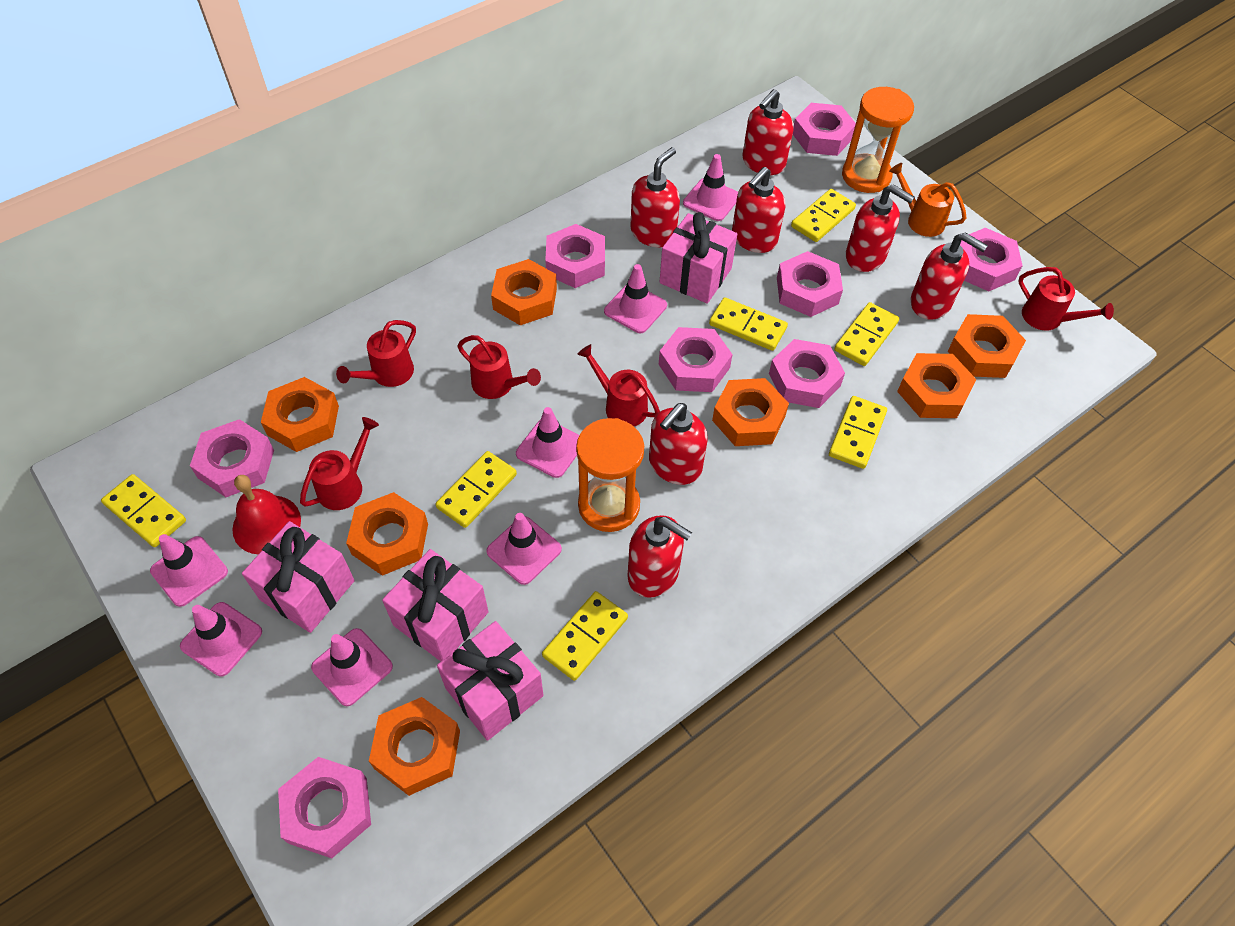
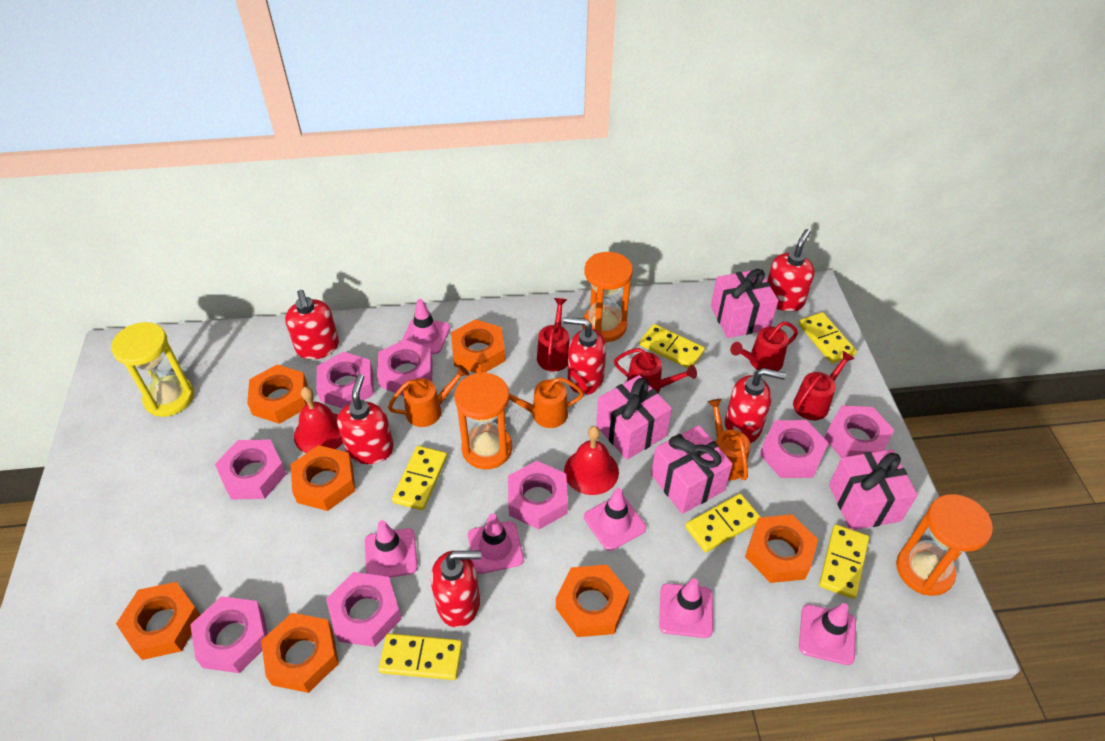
orange hourglass: [576,418,644,532] [842,87,914,193] = 2 -> [454,372,512,469] [582,252,633,342] [896,494,993,596] = 3
orange watering can: [889,163,966,237] = 1 -> [388,365,469,427] [509,377,584,428] [707,399,750,480] = 3
pink traffic cone: [150,534,228,607] [180,602,262,676] [311,628,393,706] [486,513,562,585] [516,407,579,478] [604,264,667,333] [683,154,738,221] = 7 -> [365,520,418,578] [402,299,450,354] [468,513,524,574] [584,488,646,551] [659,578,713,638] [799,603,856,665] = 6
red bell: [232,475,301,554] = 1 -> [294,387,343,453] [564,426,619,495] = 2
red soap dispenser: [627,515,692,598] [630,147,680,247] [649,403,708,485] [732,167,785,253] [742,89,794,175] [846,184,914,272] [911,233,988,320] = 7 -> [285,290,339,360] [337,374,394,464] [431,551,481,628] [563,317,606,395] [725,368,786,443] [767,229,815,312] = 6
red watering can: [300,417,379,510] [336,320,416,387] [457,335,541,399] [577,344,660,426] [1018,267,1114,331] = 5 -> [537,298,569,371] [614,348,697,393] [730,321,798,371] [793,351,855,420] = 4
yellow domino: [101,474,186,547] [436,451,517,528] [542,591,628,681] [709,297,788,351] [791,189,856,242] [829,396,887,469] [834,302,899,366] = 7 -> [378,633,462,680] [392,446,447,510] [639,324,705,368] [685,494,761,552] [798,312,857,364] [819,525,869,599] = 6
yellow hourglass: none = 0 -> [111,322,194,417] = 1

